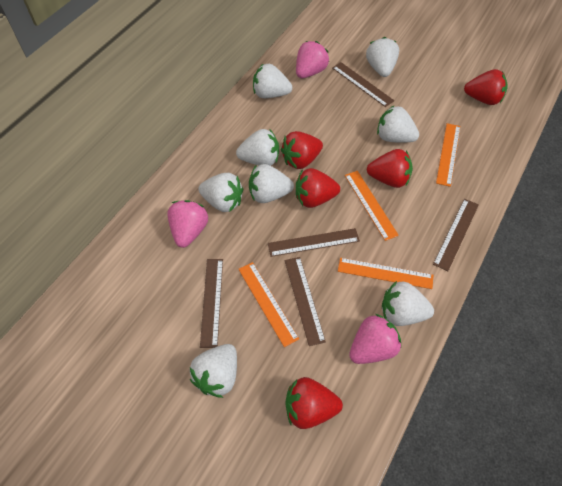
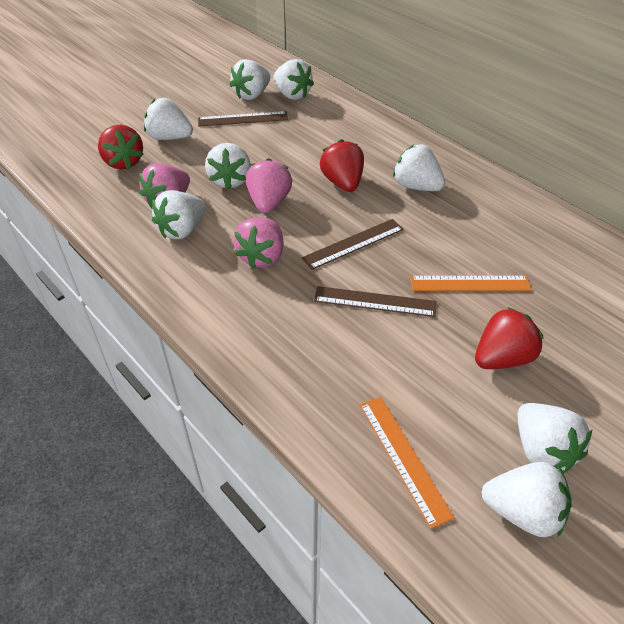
brown ruler: [200,259,223,348] [268,228,360,257] [285,257,326,346] [332,62,394,107] [433,199,479,271] = 5 -> [198,111,288,126] [302,219,404,270] [314,286,437,317] = 3
orange ruler: [238,262,299,347] [338,258,433,289] [345,171,399,241] [436,123,460,187] = 4 -> [360,397,454,529] [410,276,532,291] = 2
red strawberry: [281,131,323,169] [285,377,343,429] [296,168,340,208] [367,149,413,188] [464,69,508,105] = 5 -> [98,125,144,169] [320,139,364,192] [475,307,543,369] = 3

